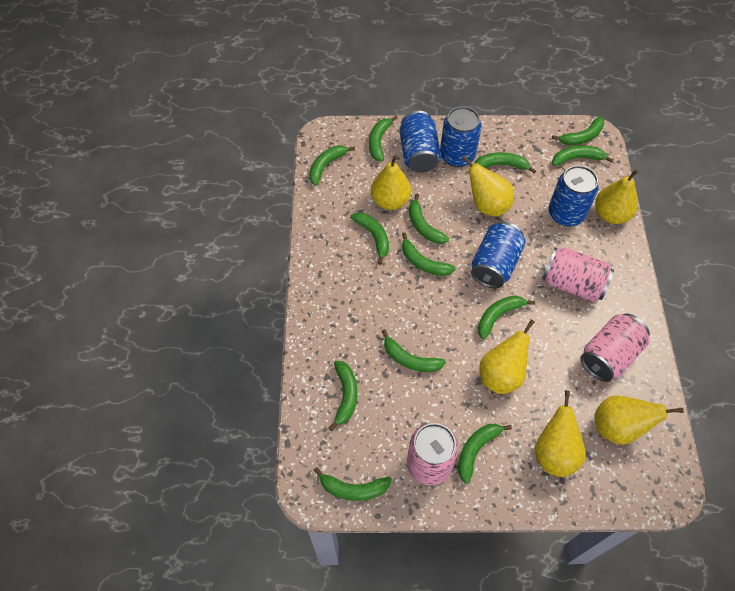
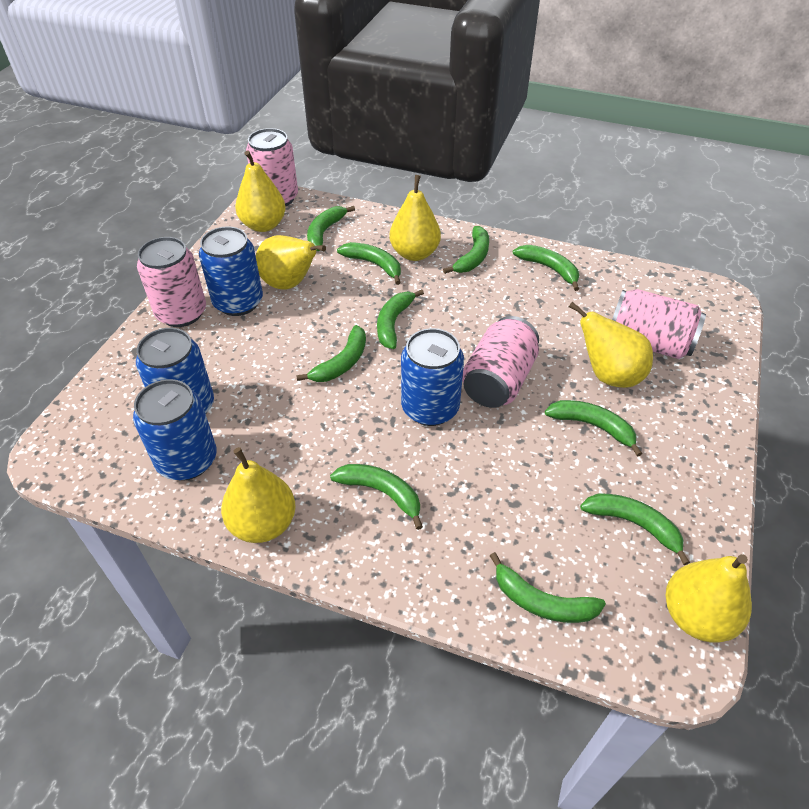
green banana: [309,145,355,186] [313,467,392,501] [329,360,357,431] [350,212,389,265] [369,116,398,162] [382,329,446,372] [402,233,456,276] [409,193,449,244] [458,424,512,484] [475,152,536,173] [478,295,535,339] [552,116,604,145] [552,145,614,166] = 13 -> [296,325,366,382] [307,206,355,251] [330,464,423,530] [337,242,401,285] [377,290,424,349] [443,226,489,274] [490,552,606,623] [513,245,579,291] [545,400,642,457] [580,494,690,565] = 10
pink can: [407,423,459,485] [542,248,614,302] [580,314,650,382] = 3 -> [137,237,206,327] [246,128,298,207] [462,316,539,408] [612,289,706,359] = 4

